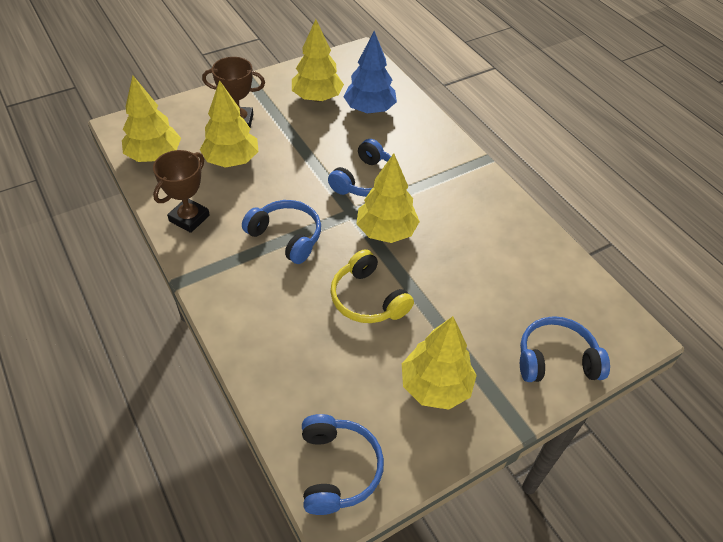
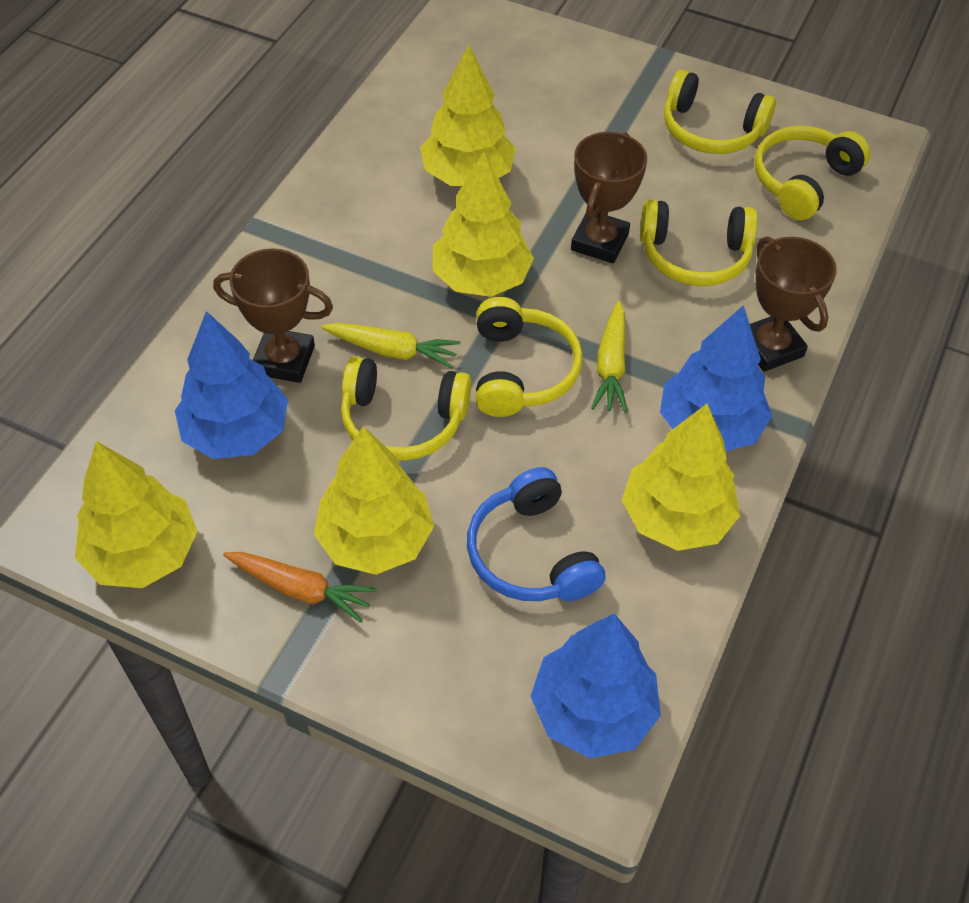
blue headphones: [242,200,321,264] [302,414,384,515] [328,139,391,197] [520,316,610,382] = 4 -> [467,467,606,601] = 1
blue tree: [343,31,397,114] = 1 -> [175,311,288,459] [530,613,661,758] [660,305,772,451] = 3
brown trophy: [153,150,210,233] [202,57,265,127] = 2 -> [213,248,333,383] [571,132,647,263] [750,236,837,372] = 3
orange carrot: none = 0 -> [223,552,377,623] = 1
yellow carrot: none = 0 -> [321,323,461,369] [591,301,628,413] = 2
yellow headphones: [330,249,414,323] = 1 -> [341,356,472,461] [476,297,583,417] [640,200,758,286] [664,70,776,154] [755,126,871,220] = 5

